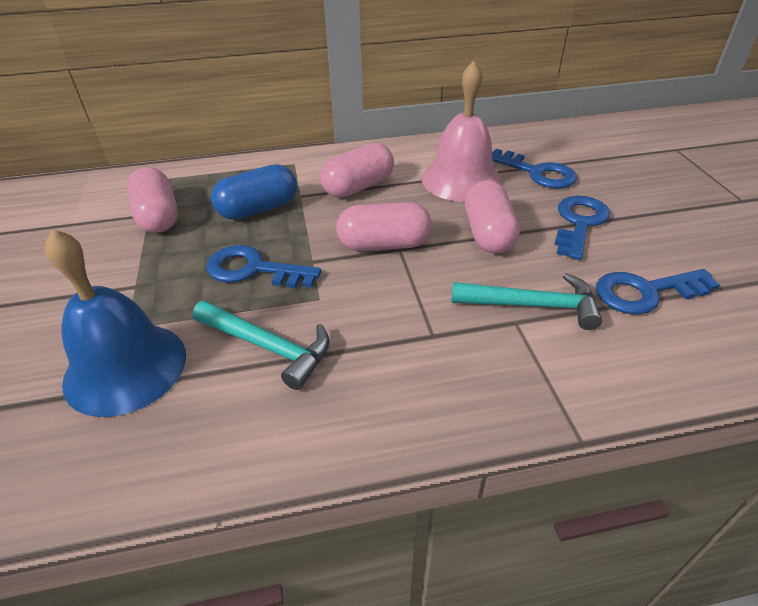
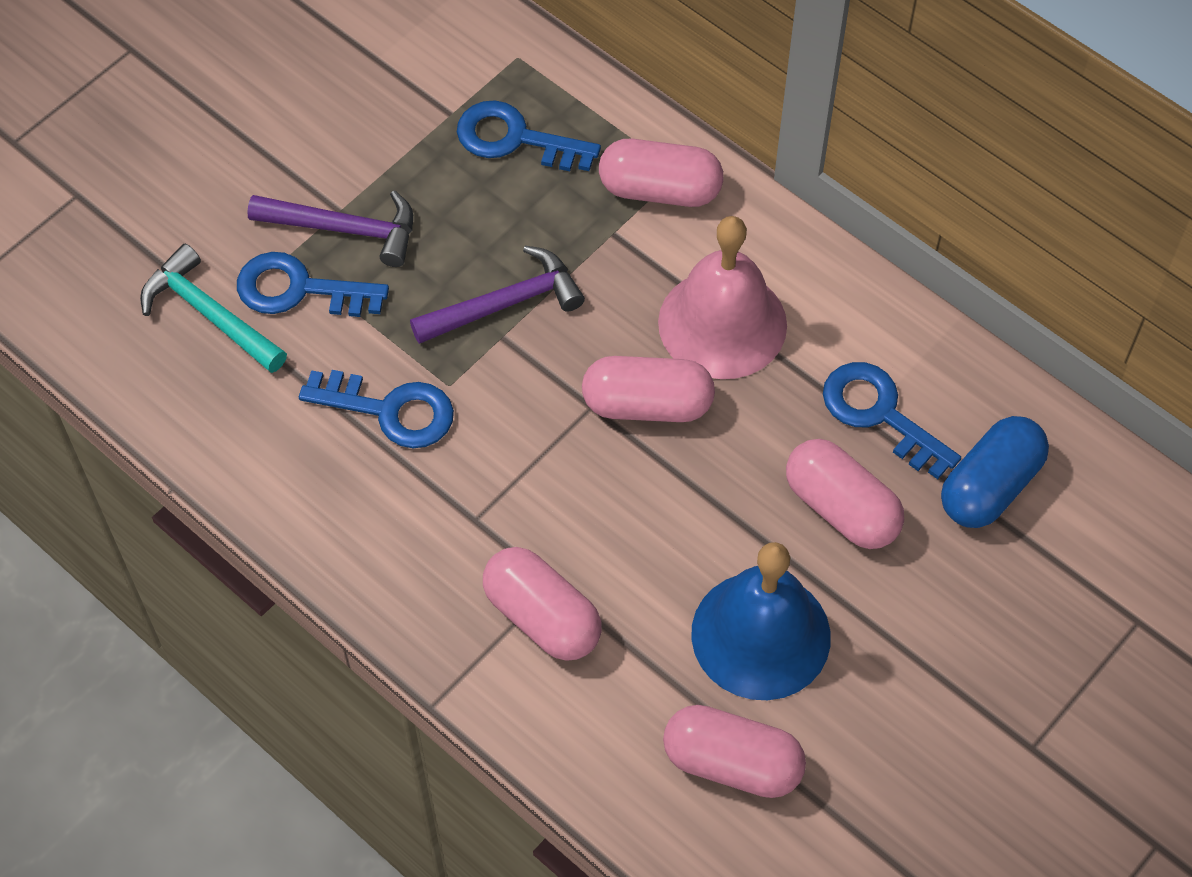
pink capsule: [127,167,178,233] [320,143,394,198] [336,202,432,251] [465,180,520,254] = 4 -> [483,547,602,661] [582,356,715,422] [599,139,723,207] [663,705,806,798] [786,439,904,549] = 5
purple hammer: none = 0 -> [247,190,413,267] [410,246,585,344] = 2
turquoise hammer: [193,301,330,390] [451,273,602,330] = 2 -> [140,244,287,373] = 1

